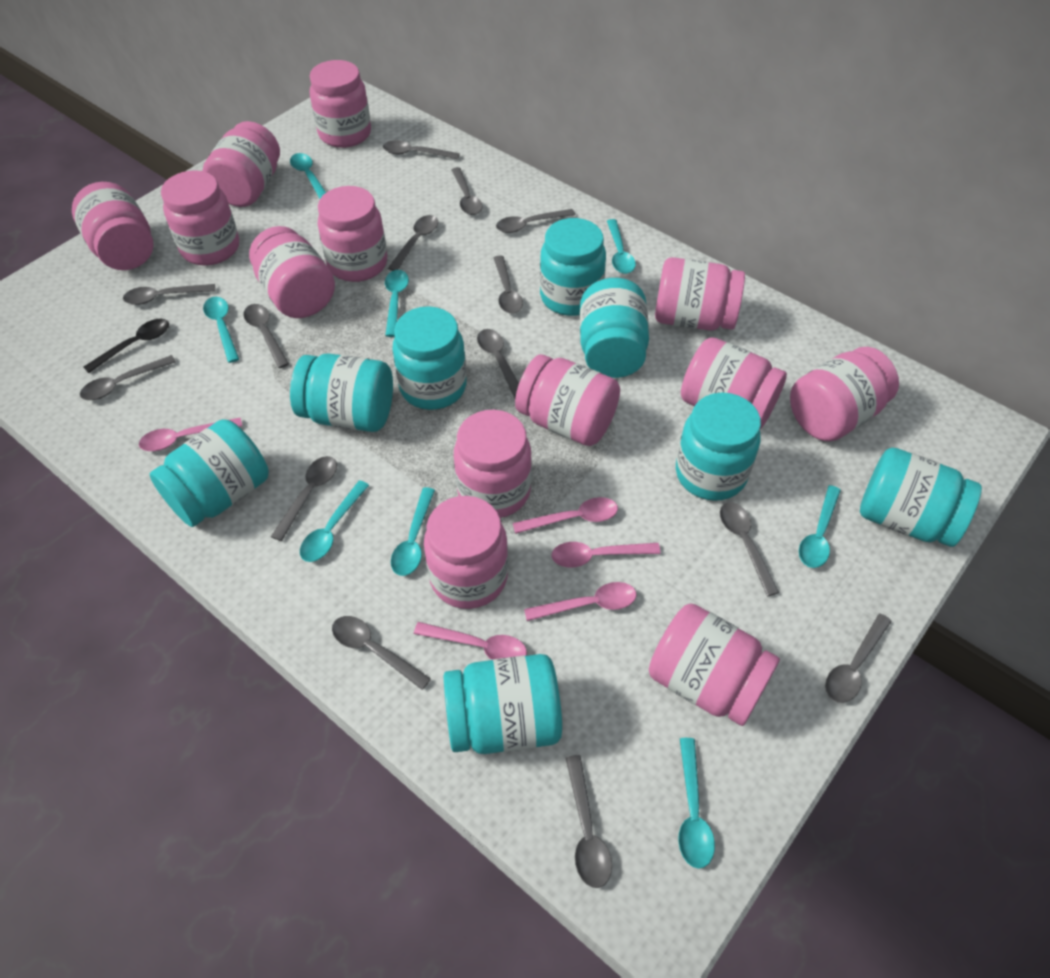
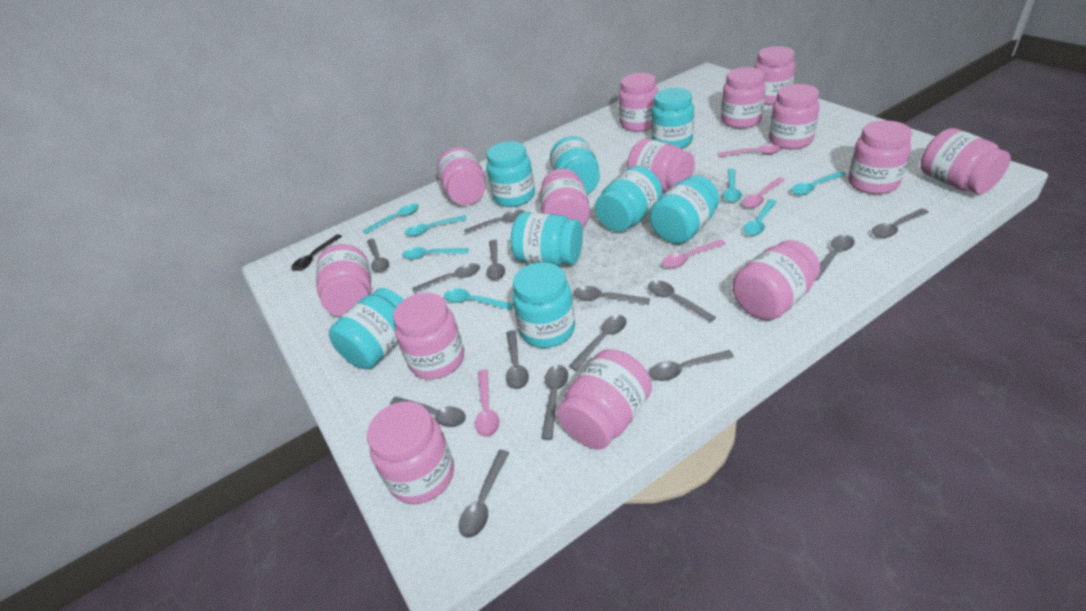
pink jar: [72,182,154,270] [161,170,239,266] [202,121,280,207] [249,226,335,318] [310,60,371,148] [318,186,387,282] [424,496,508,609] [454,410,532,518] [515,354,620,446] [649,604,780,726] [655,257,745,331] [681,337,787,429] [790,347,899,442] = 13 -> [316,244,371,316] [367,401,454,504] [393,293,464,379] [437,147,485,205] [540,169,590,228] [557,349,652,450] [619,73,658,132] [627,139,695,192] [721,67,766,129] [732,240,820,320] [754,46,795,105] [769,84,820,149] [848,120,912,194] [921,128,1011,194] = 14
pink spoon: [139,417,242,451] [414,622,527,660] [513,497,618,534] [524,582,637,621] [551,542,661,567] = 5 -> [475,370,499,437] [662,240,726,268] [718,145,781,157] [743,178,785,208] = 4
turquoise spoon: [203,297,239,363] [290,153,326,199] [300,480,369,562] [385,270,409,337] [391,487,435,576] [607,219,636,274] [678,738,715,869] [799,485,841,568] = 8 -> [363,204,419,234] [402,247,468,259] [405,215,467,236] [444,289,513,310] [723,169,742,203] [744,199,777,236] [791,171,846,195] = 7

